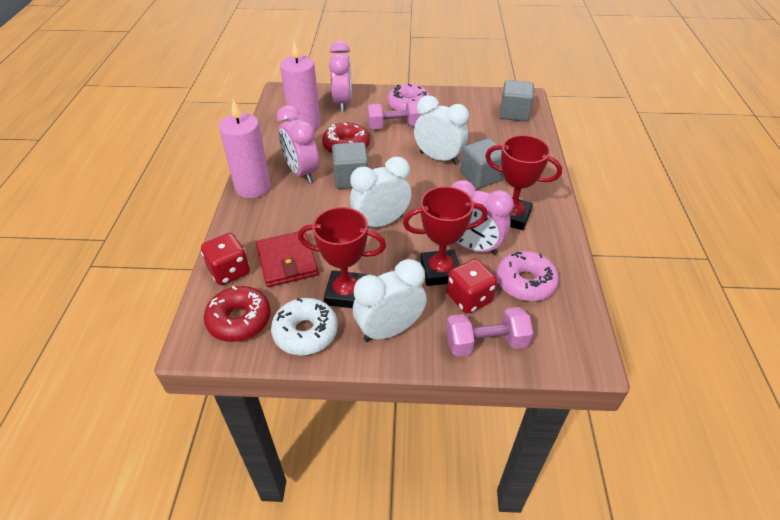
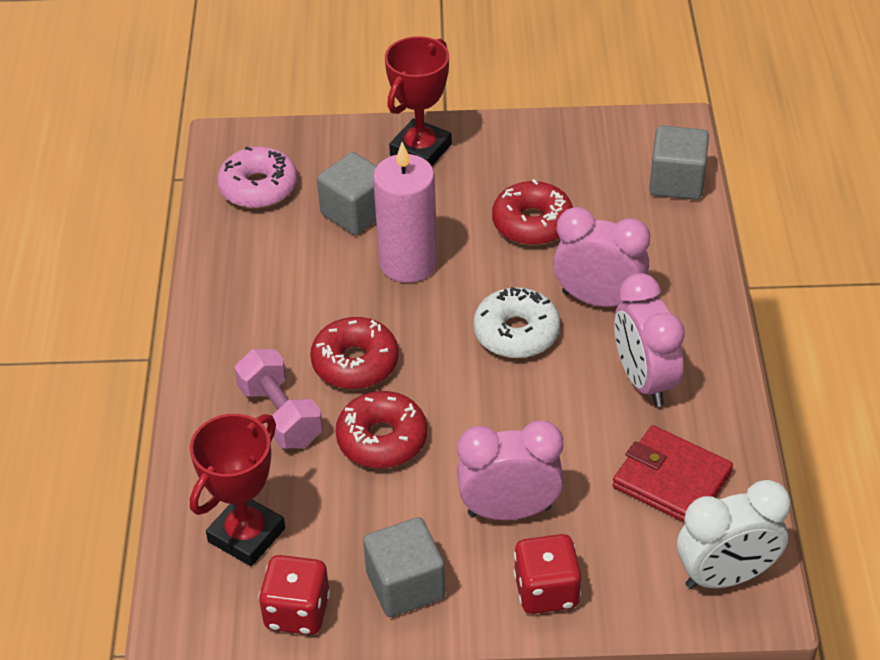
pink candle: [219,100,271,198] [280,41,321,130] = 2 -> [373,142,437,283] = 1
pink donut: [388,84,430,111] [496,251,559,301] = 2 -> [217,146,297,208] = 1
pink dumbbell: [367,100,423,129] [446,307,533,357] = 2 -> [234,349,323,449] = 1
red donut: [204,286,271,342] [322,123,370,153] = 2 -> [310,317,399,389] [335,391,427,468] [492,179,573,245] = 3
red trophy: [298,207,386,308] [403,186,488,286] [485,135,562,230] = 3 -> [190,414,285,566] [385,36,452,166] = 2
white clock: [350,157,412,227] [353,259,427,342] [414,95,469,165] = 3 -> [677,480,791,589] = 1

